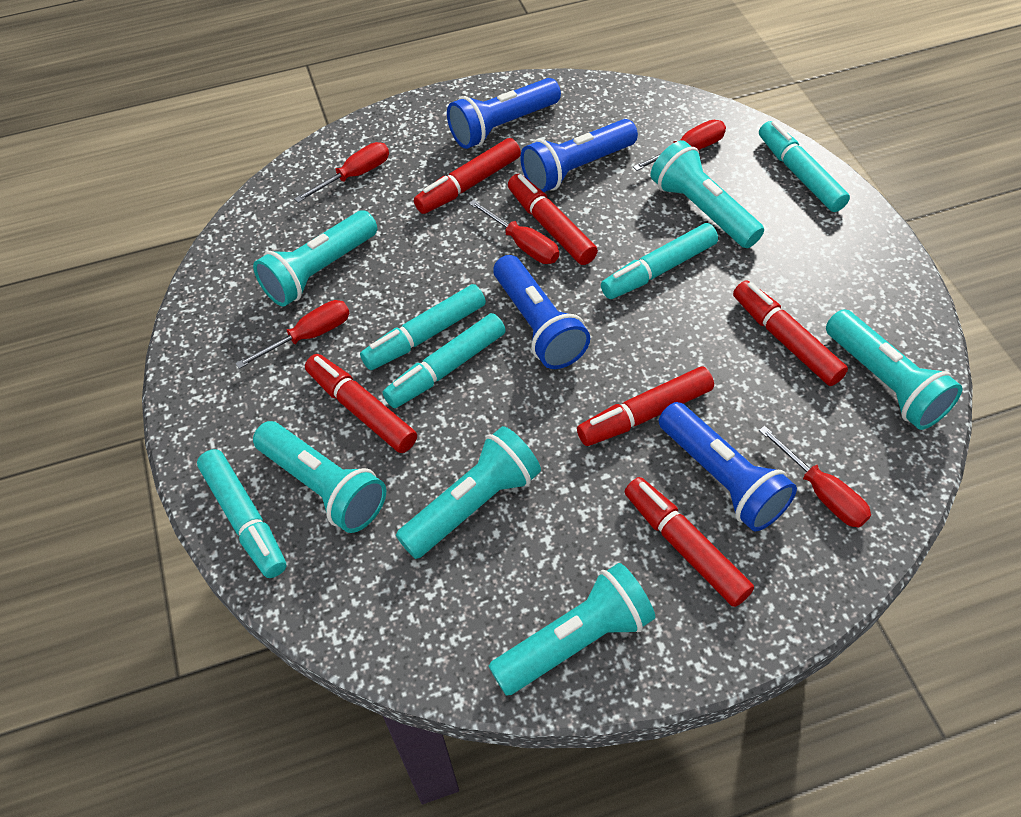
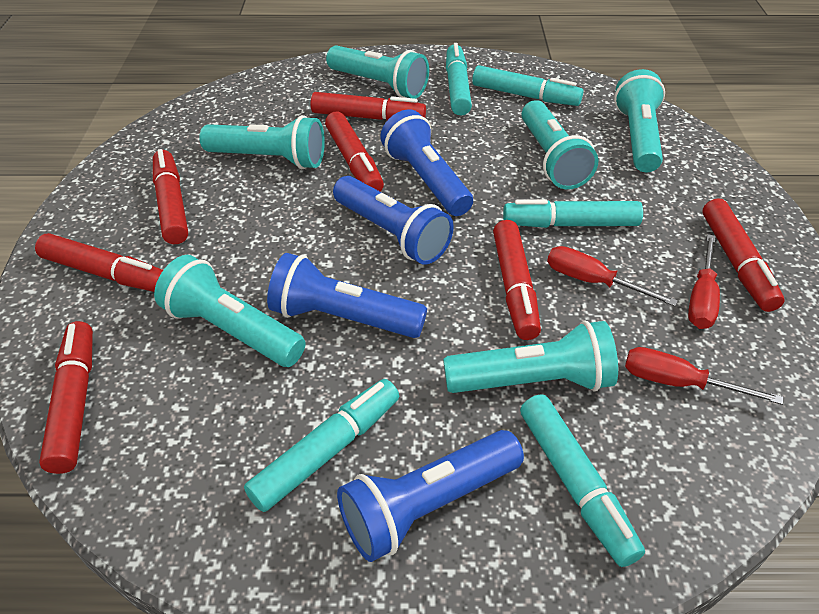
red marker: [305,354,417,453] [414,138,521,214] [508,174,598,265] [577,366,714,446] [624,477,754,607] [733,281,848,386] = 6 -> [35,233,163,292] [39,321,93,474] [153,149,188,244] [311,92,426,120] [325,112,384,192] [493,220,541,340] [702,198,785,312] = 7
red screwdriver: [236,300,350,369] [294,142,389,203] [469,200,559,264] [633,120,726,171] [759,426,871,528] = 5 -> [547,246,678,306] [625,347,783,405] [688,234,720,329] = 3

